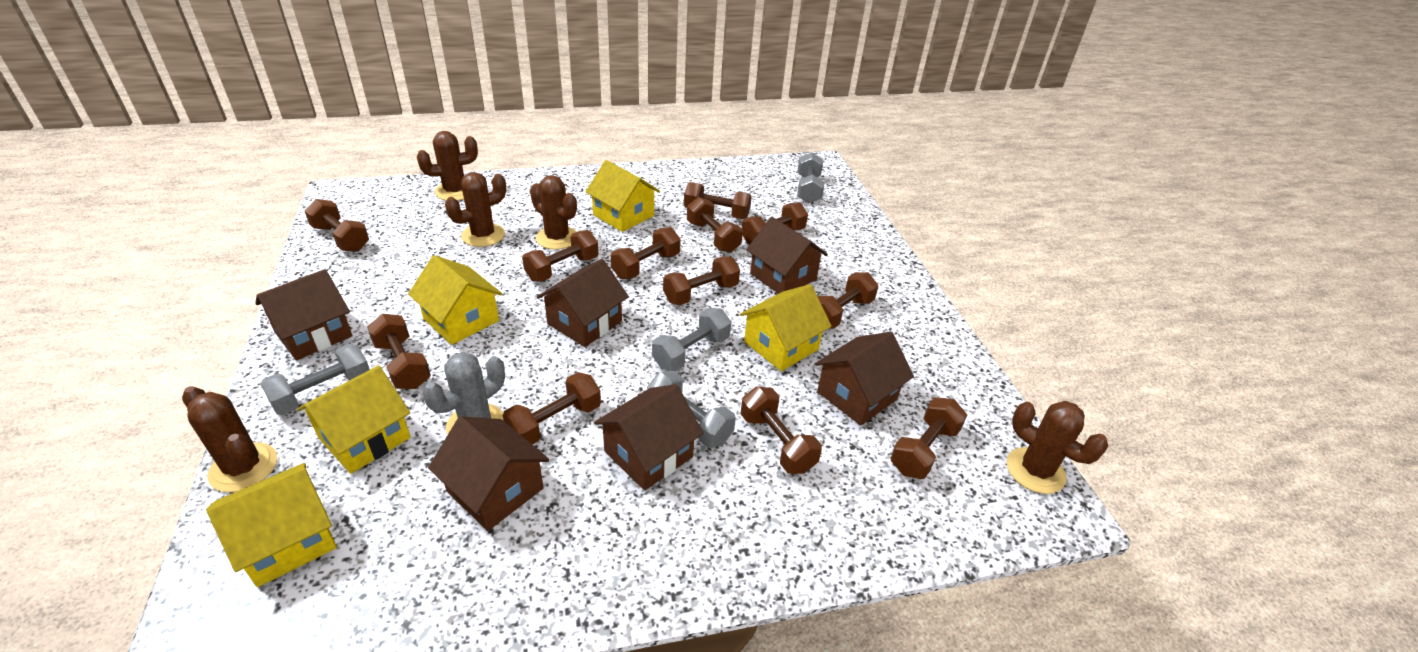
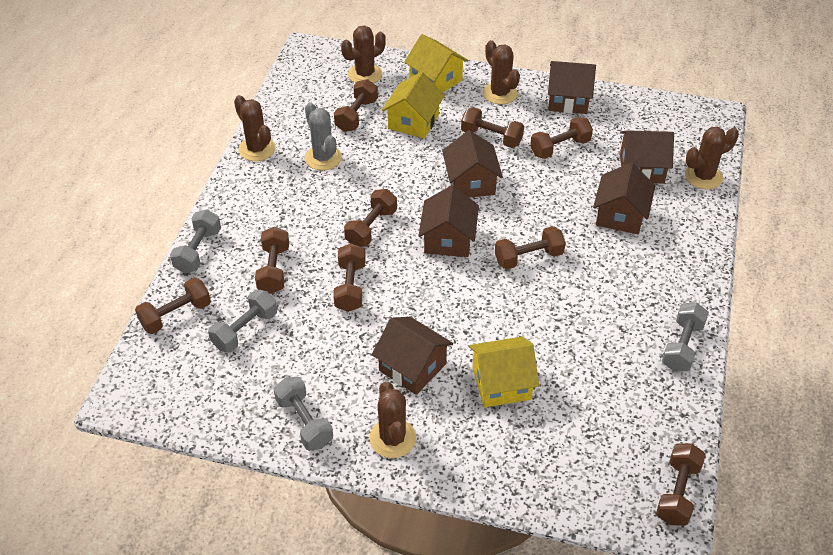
brown dumbbell: [305,199,369,252] [367,314,431,389] [503,372,601,445] [522,230,598,282] [611,227,681,279] [663,256,740,305] [684,182,752,219] [687,197,743,253] [741,386,822,474] [742,202,808,245] [818,272,878,329] [890,397,967,479] = 12 -> [135,278,211,334] [255,227,289,294] [333,243,366,312] [334,79,378,132] [344,189,397,247] [461,107,524,148] [495,226,566,270] [530,117,593,159] [656,443,706,526] = 9
yellow house: [206,463,337,587] [297,365,411,474] [408,255,502,345] [585,160,660,232] [740,284,832,371] = 5 -> [382,72,445,138] [404,34,468,93] [469,337,539,407] = 3

